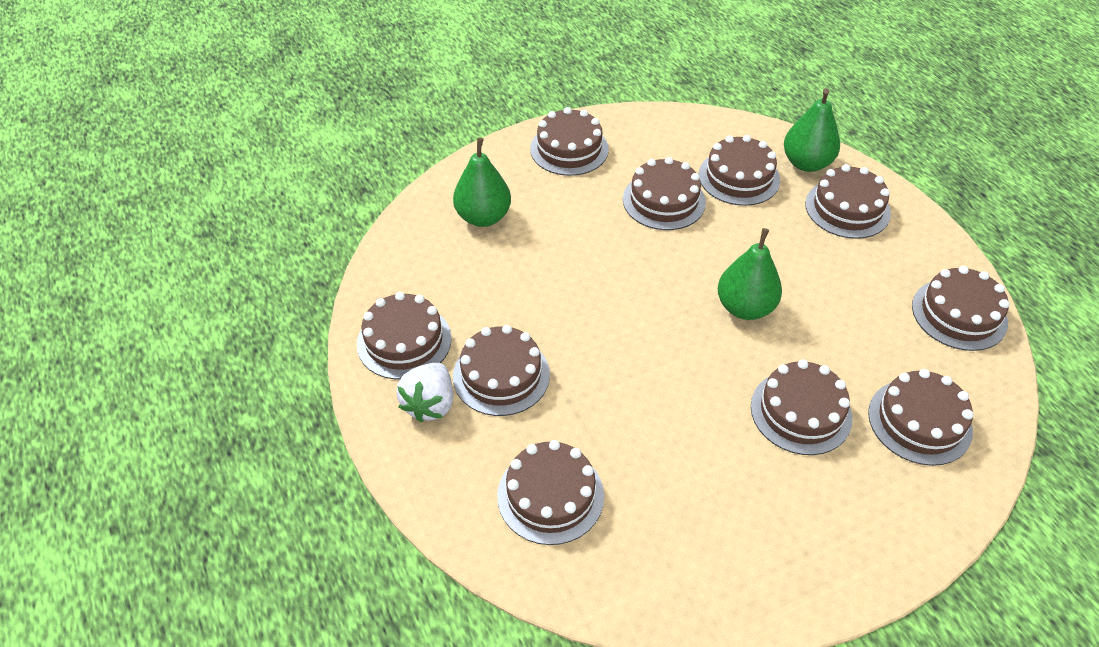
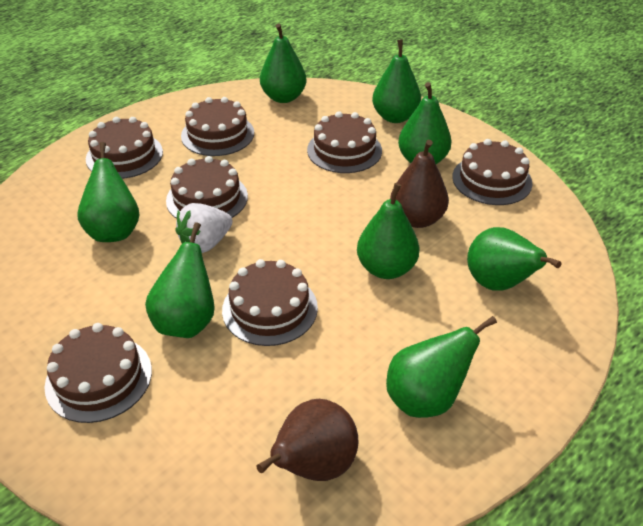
brown cake: [357,292,452,379] [453,325,550,416] [497,440,604,545] [530,107,609,176] [623,157,706,230] [699,135,780,206] [751,359,853,455] [805,164,891,239] [868,369,973,466] [912,266,1010,351] = 10 -> [44,323,152,423] [86,117,163,179] [166,156,248,219] [181,97,254,156] [222,259,318,346] [307,111,382,173] [452,139,533,205] = 7
brown pear: none = 0 -> [256,399,359,481] [390,140,449,228] = 2
green pear: [453,137,511,227] [718,228,782,320] [784,88,840,172] = 3 -> [77,142,140,242] [145,222,215,338] [260,24,307,103] [357,183,420,279] [372,39,421,123] [386,316,497,418] [398,82,452,164] [467,227,561,291] = 8

